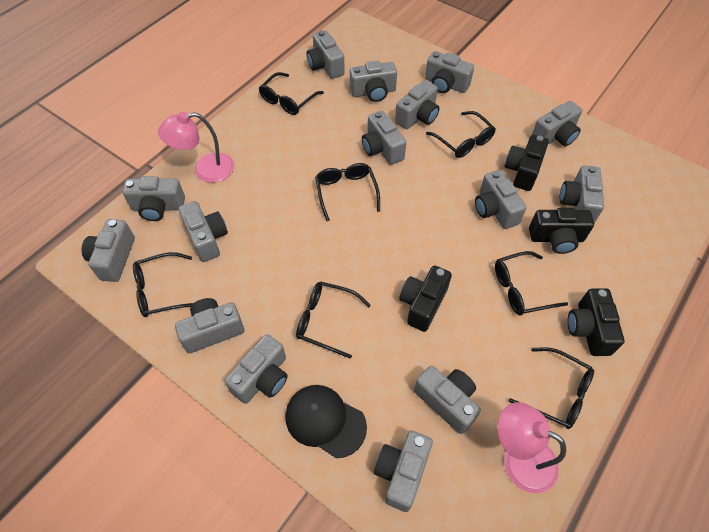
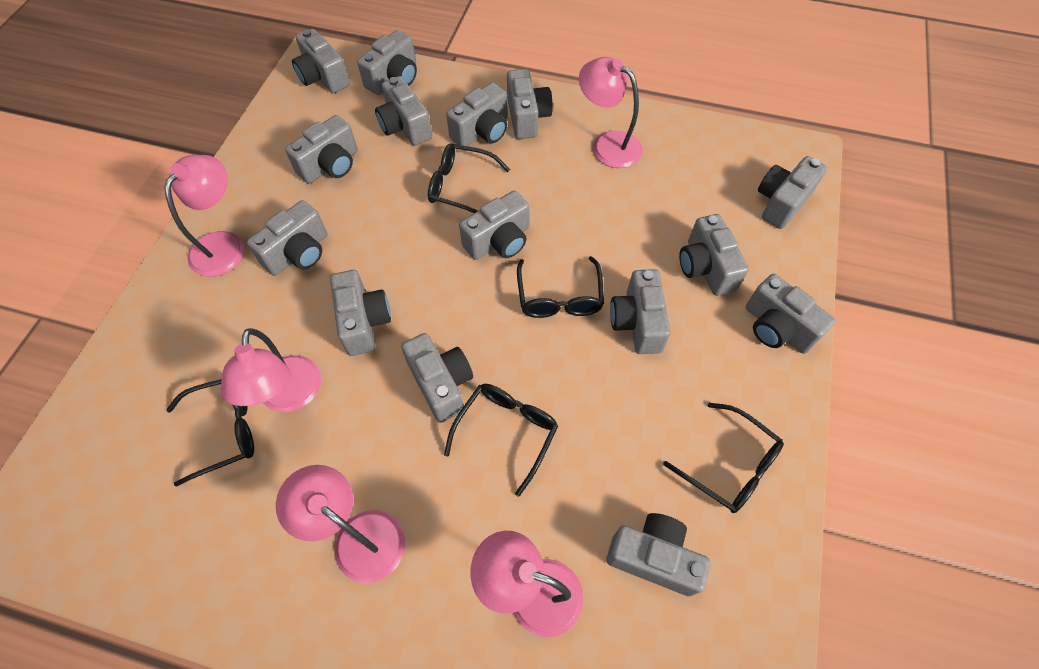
black camera: [400,265,452,332] [505,135,549,191] [529,208,594,254] [568,288,625,356] = 4 -> none = 0
black cap: [286,385,367,458] = 1 -> none = 0
black glasses: [133,252,193,317] [259,72,324,115] [296,281,371,359] [315,163,380,221] [426,111,496,158] [495,251,568,315] [509,347,594,429] = 7 -> [166,379,254,487] [428,143,510,213] [444,384,558,497] [517,256,604,318] [663,403,784,513] = 5
pink lamp: [158,112,234,183] [497,402,566,493] = 2 -> [164,155,244,277] [221,328,321,412] [276,465,405,583] [470,531,583,638] [579,57,643,168] = 5

